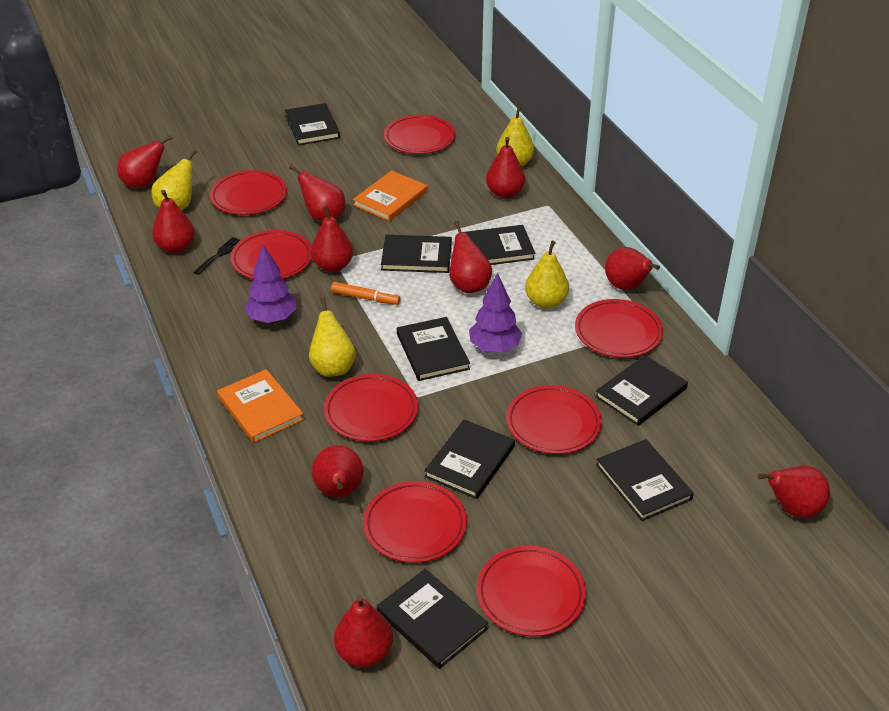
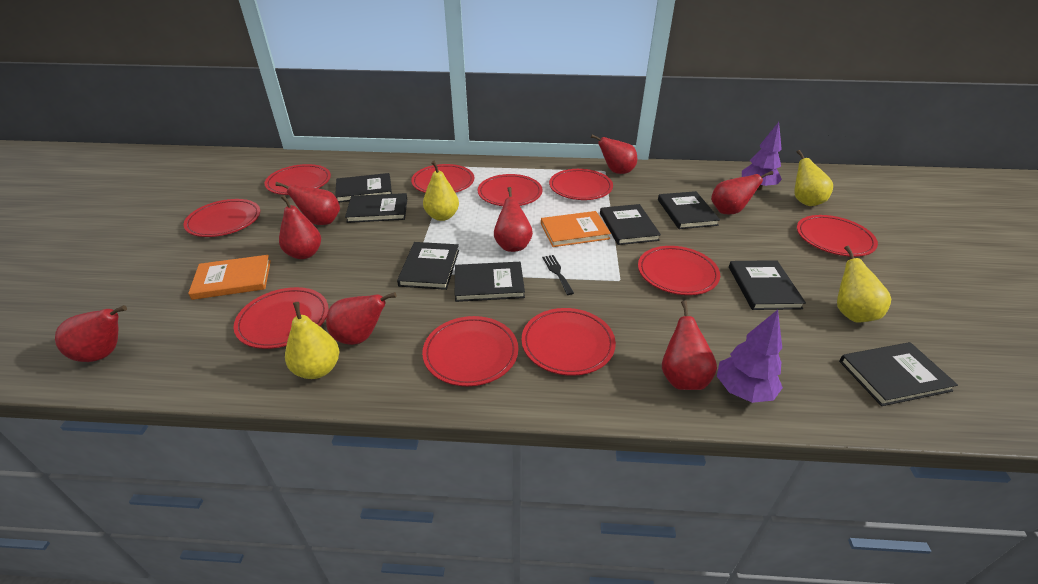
orange marker: [331,282,401,305] = 1 -> none = 0
red pear: [117,135,173,188] [152,190,195,253] [289,165,346,222] [311,205,353,272] [312,445,363,497] [334,595,393,667] [449,221,492,293] [486,137,525,198] [605,247,660,290] [758,466,830,518] = 10 -> [55,305,127,362] [275,182,340,225] [279,195,321,259] [326,292,397,345] [494,187,533,252] [591,135,637,174] [662,301,717,390] [711,171,773,214] = 8
red plate: [210,170,287,215] [230,230,312,279] [324,374,418,441] [363,481,467,563] [384,115,455,154] [476,546,586,637] [506,385,602,454] [575,299,663,358] = 8 -> [183,199,260,237] [234,287,329,349] [264,164,331,195] [411,164,474,193] [422,316,518,386] [478,174,542,206] [522,308,616,376] [549,169,613,200] [638,246,720,295] [797,215,878,257] = 10

